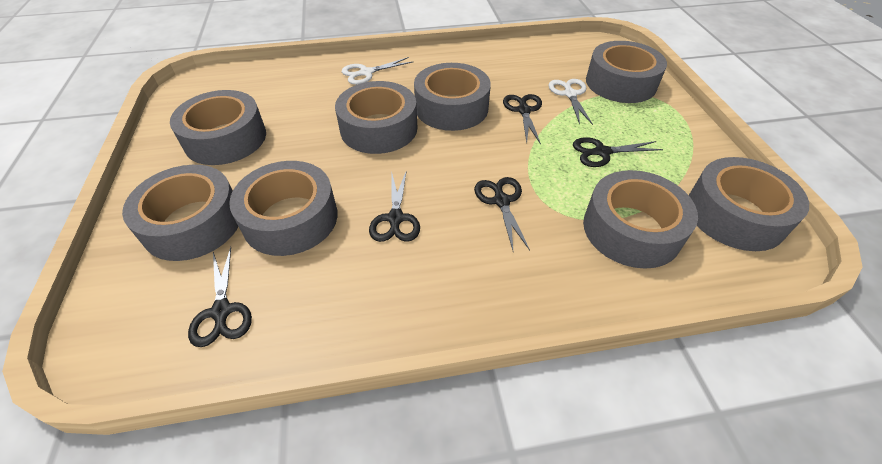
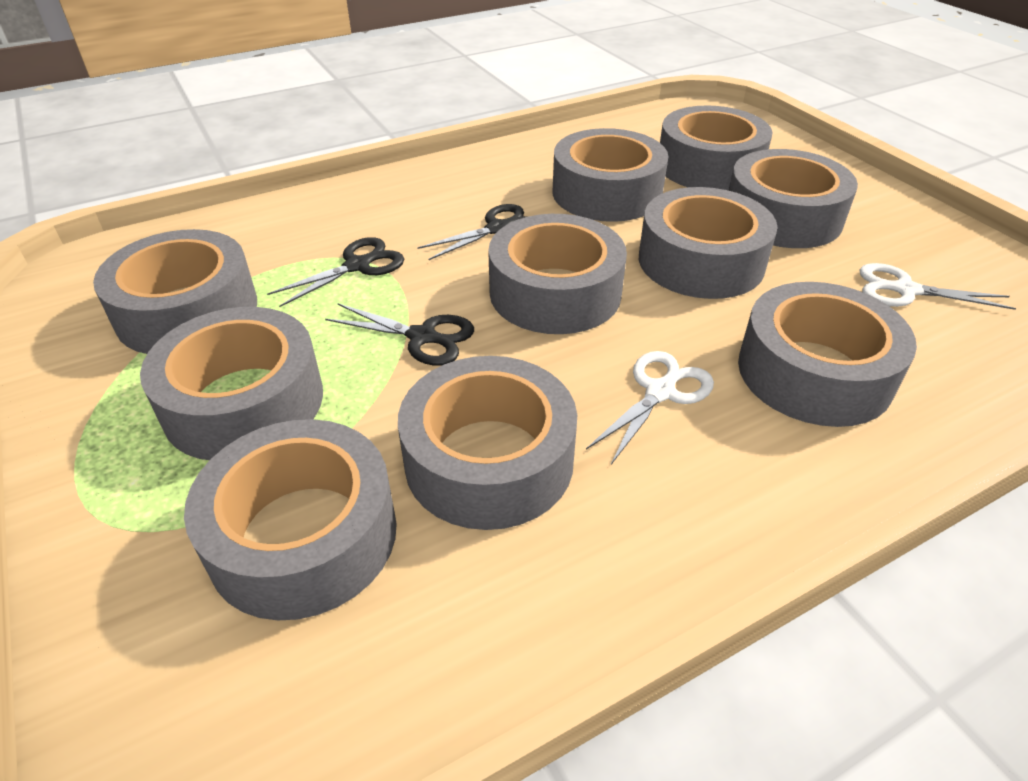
black scissors: [188,247,252,347] [369,170,420,242] [474,177,530,250] [503,94,542,144] [573,137,663,167] = 5 -> [267,237,404,307] [325,303,474,366] [417,204,527,260] = 3
grey tape: [122,165,238,261] [170,90,266,165] [229,161,338,256] [335,81,418,154] [414,63,491,131] [583,170,698,269] [586,41,667,103] [689,157,809,251] = 8 -> [93,229,257,354] [140,307,323,460] [184,419,397,620] [398,356,577,530] [488,214,627,334] [552,128,668,222] [639,187,778,299] [660,105,772,190] [728,149,858,248] [738,282,917,427] = 10

